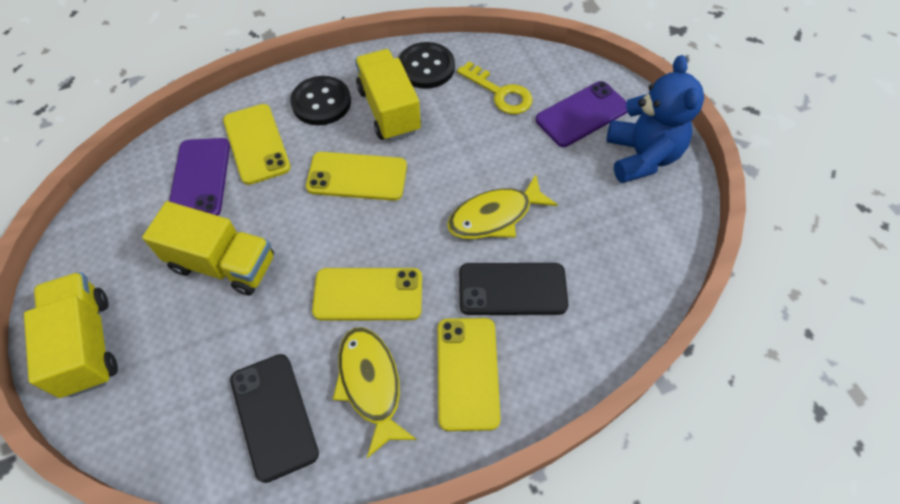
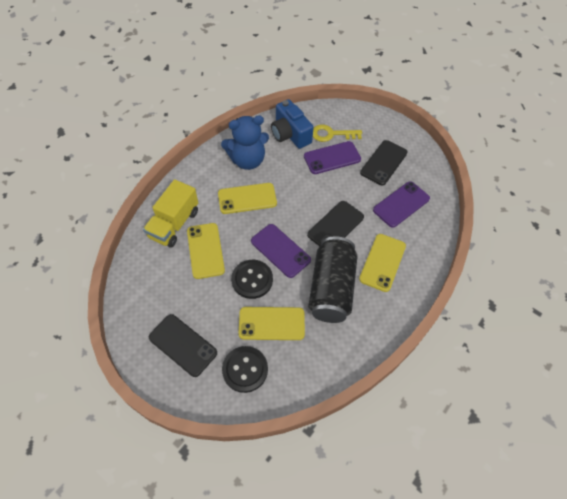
black can: none = 0 -> [308,236,357,323] = 1
black phone: [230,354,319,483] [459,263,568,315] = 2 -> [149,314,217,377] [307,201,364,246] [360,140,407,185] = 3
blue camera: none = 0 -> [271,99,314,149] = 1
purple phone: [169,138,230,216] [536,81,628,147] = 2 -> [251,224,311,278] [304,141,361,174] [373,181,430,228] = 3
yellow fish: [333,327,417,458] [447,175,558,239] = 2 -> none = 0
yellow truck: [24,272,118,398] [142,201,274,295] [355,49,421,141] = 3 -> [143,179,198,247] = 1

